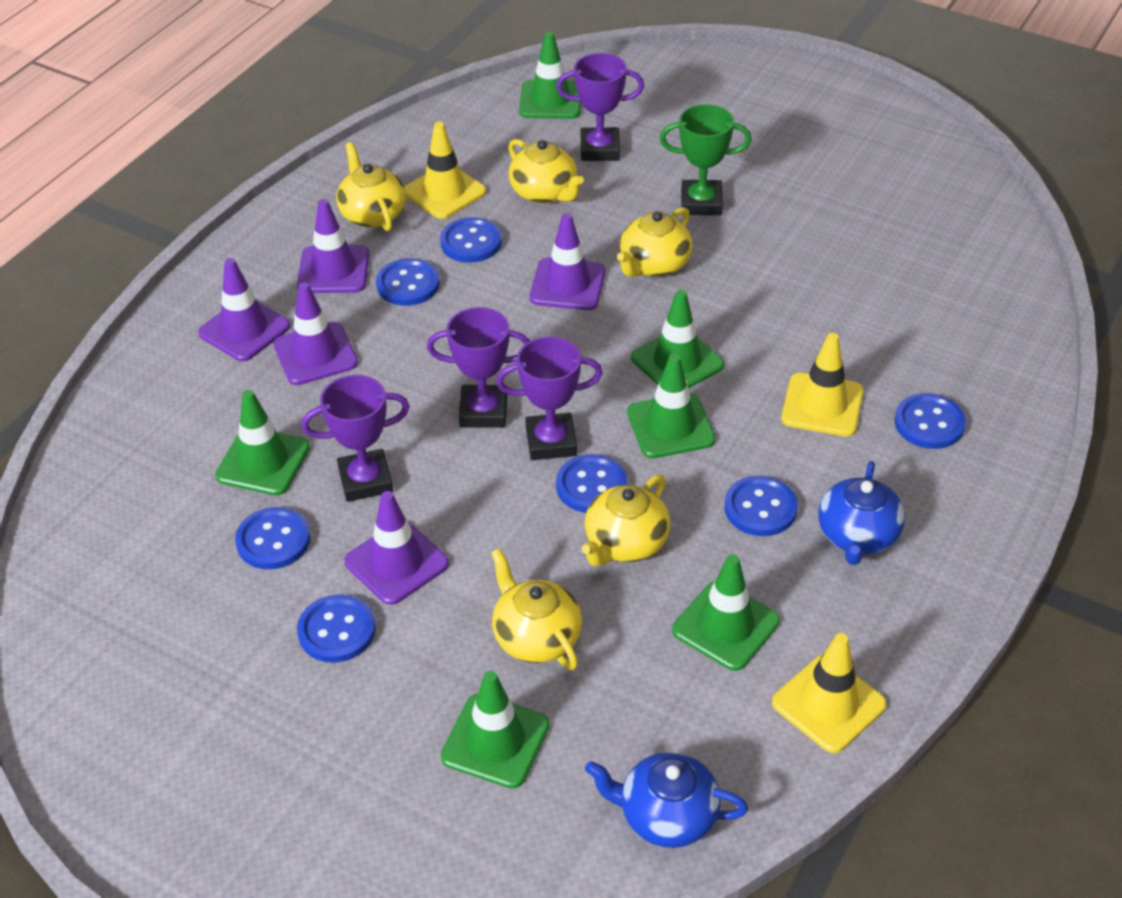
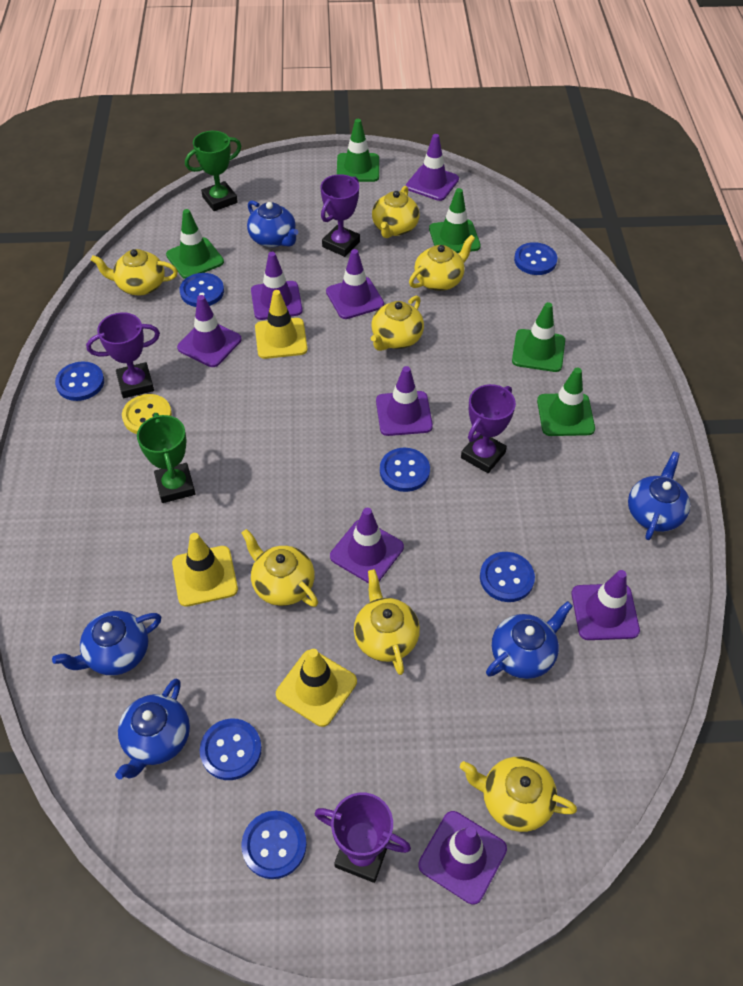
blue teapot: [585,752,748,848] [818,461,905,565] = 2 -> [52,611,161,675] [115,679,190,780] [247,200,298,247] [486,601,573,679] [628,451,690,540] = 5
green traffic cone: [215,390,310,495] [441,671,549,788] [519,31,581,119] [627,354,716,458] [631,290,724,389] [672,554,780,671] = 6 -> [166,209,224,279] [337,119,379,182] [429,188,481,253] [512,302,565,372] [537,367,595,436] = 5
green trophy: [660,104,751,215] = 1 -> [137,413,195,503] [185,131,241,211] = 2
purple traffic cone: [198,258,290,361] [273,282,358,385] [297,199,369,293] [344,491,449,605] [530,213,606,310] = 5 -> [177,295,241,367] [251,252,303,320] [326,249,384,319] [330,508,404,583] [376,366,433,436] [406,134,459,201] [418,811,507,905] [571,570,640,640] = 8
yellow button: none = 0 -> [122,394,172,434] = 1
yellow teapot: [337,142,406,231] [491,548,582,670] [508,139,584,204] [582,474,670,566] [617,207,692,277] = 5 -> [91,249,178,295] [242,529,318,607] [354,569,420,675] [371,295,424,351] [372,186,420,238] [409,235,475,291] [460,757,577,832] = 7

